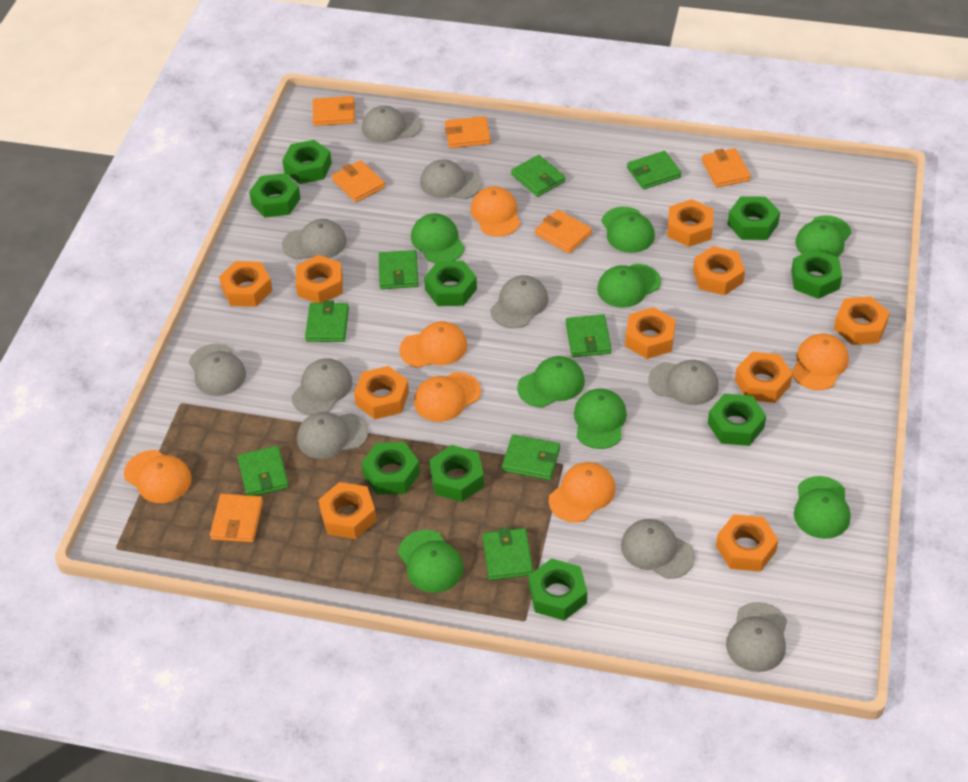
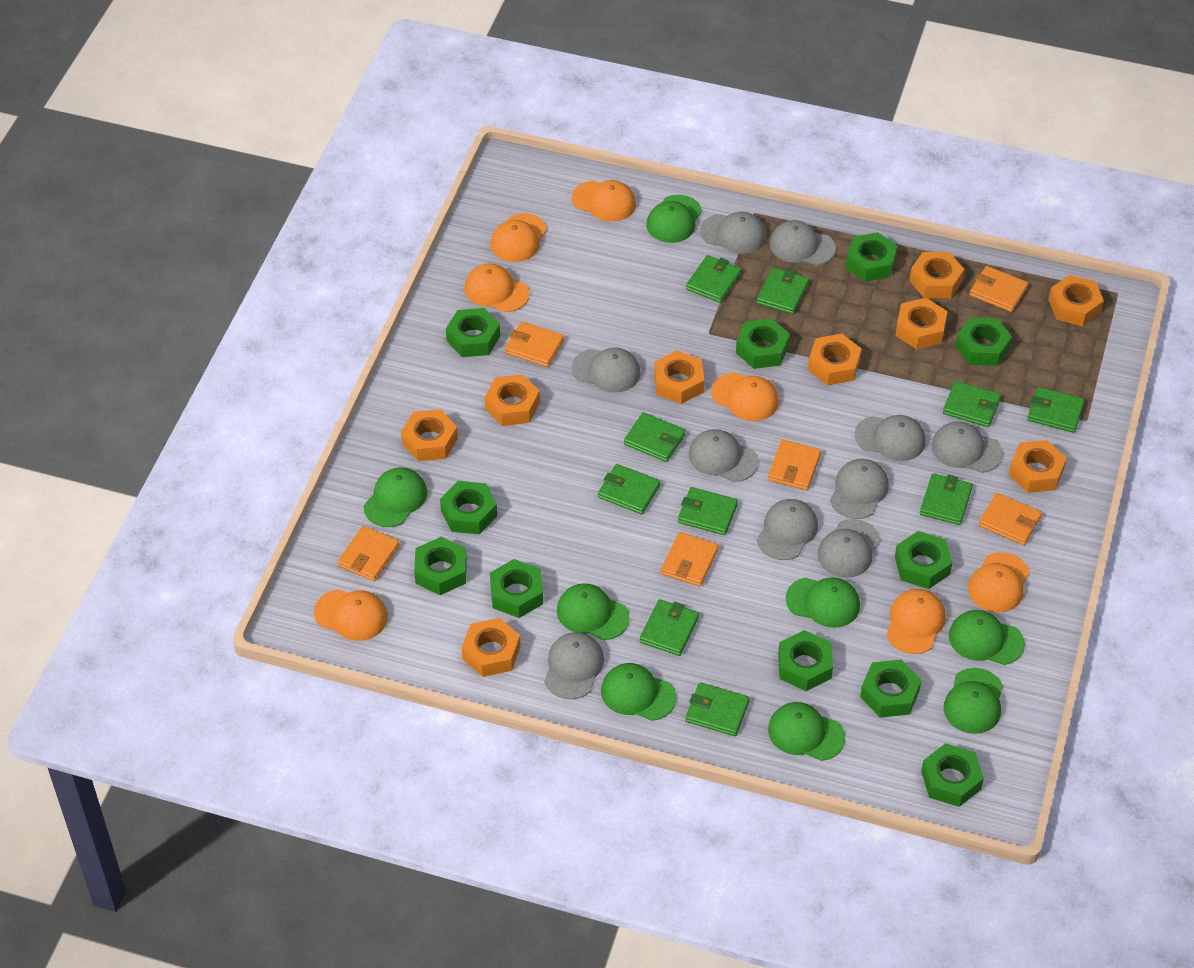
green nut: [249,173,301,217] [282,140,332,184] [361,442,420,495] [424,261,477,306] [429,445,484,502] [529,558,587,621] [708,394,766,446] [728,196,780,240] [791,249,842,299] = 9 -> [414,537,467,595] [440,481,497,534] [446,308,500,357] [490,559,543,618] [736,318,790,369] [778,630,833,691] [846,232,898,282] [860,659,922,718] [895,531,952,589] [921,743,984,807] [955,317,1012,366] = 11
green wallet: [237,446,289,496] [305,301,349,342] [379,250,418,289] [483,527,533,580] [502,434,560,480] [511,155,565,197] [566,314,612,357] [627,151,681,189] = 8 -> [598,464,660,514] [624,412,686,462] [640,599,699,656] [678,487,738,535] [685,682,749,736] [686,255,741,303] [757,267,809,314] [920,473,973,525] [943,381,1001,427] [1027,387,1085,433] = 10
orange cap: [124,450,192,503] [399,321,467,368] [414,372,481,422] [471,186,521,237] [549,462,615,522] [792,333,849,390] = 6 -> [314,589,388,641] [464,263,530,312] [490,213,547,262] [572,180,636,222] [711,373,779,421] [886,589,946,654] [968,552,1030,613] = 7
orange nut: [219,261,273,307] [296,255,343,303] [318,482,377,539] [354,366,409,419] [625,307,676,359] [667,199,714,247] [693,246,745,295] [716,514,778,572] [735,352,793,403] [834,296,890,345] = 10 -> [401,409,458,461] [462,618,520,677] [485,374,540,426] [654,350,704,404] [808,334,862,385] [895,298,948,349] [909,252,964,298] [1009,440,1067,493] [1049,275,1104,326] = 9

